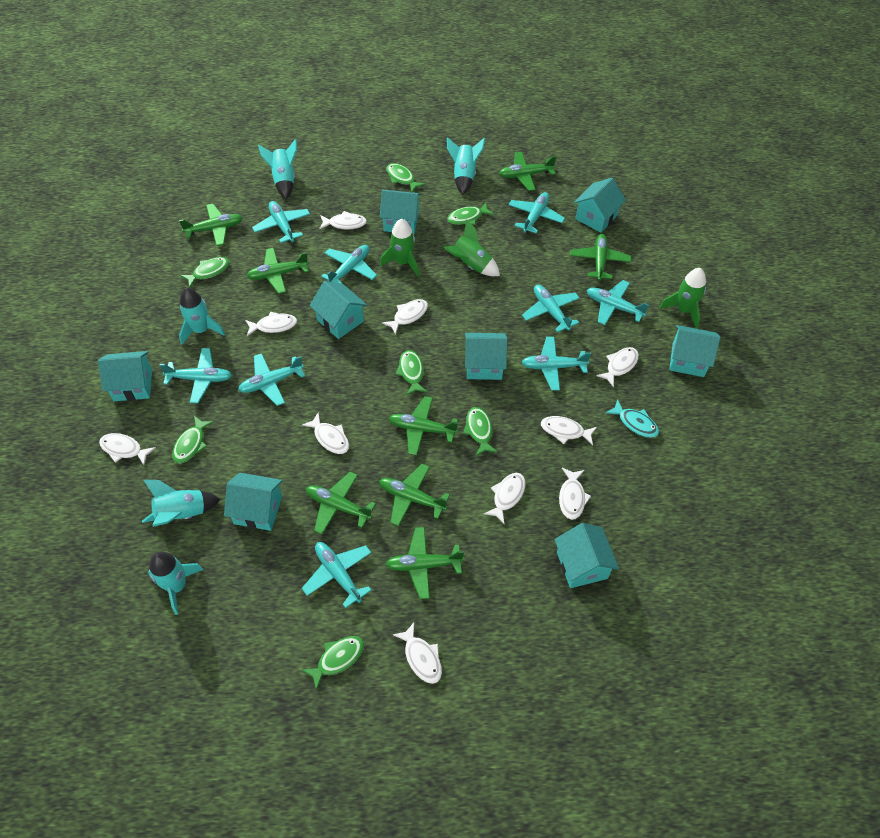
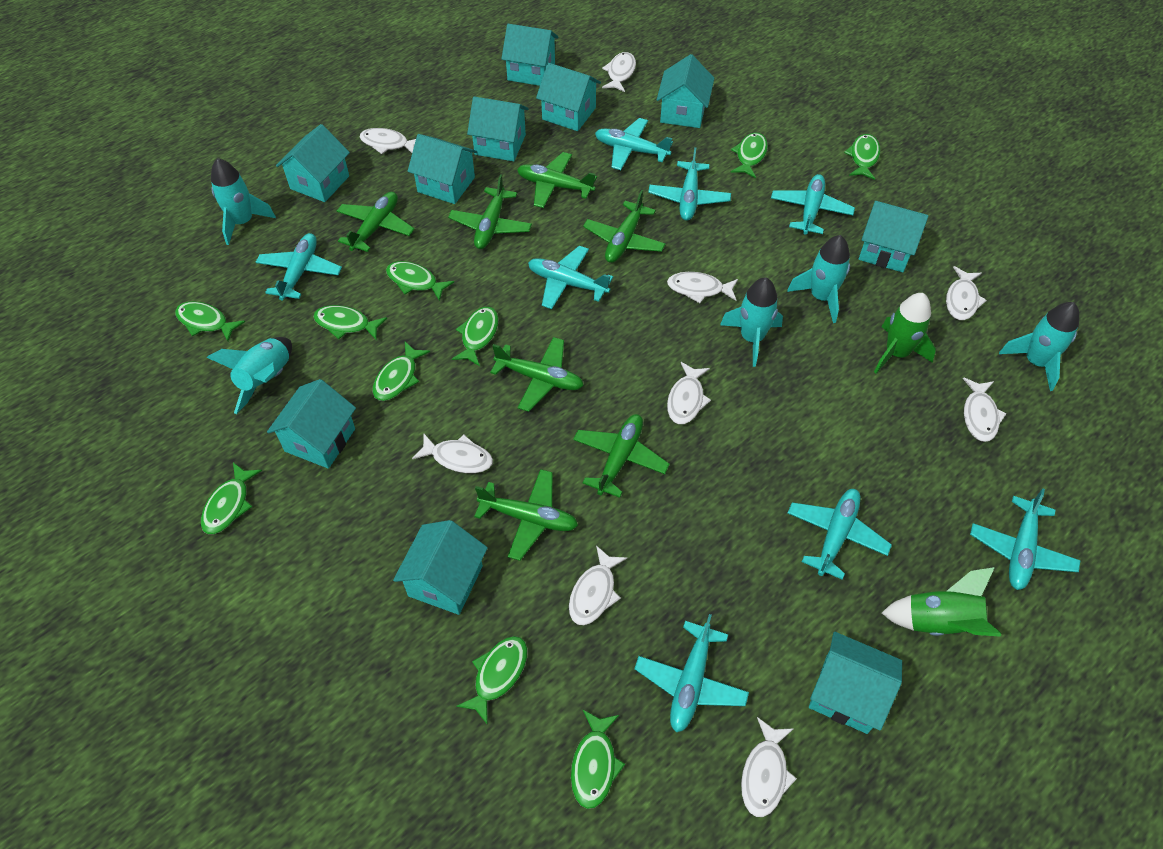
green fish: [172,415,214,463] [180,257,229,288] [301,636,364,690] [386,163,425,192] [395,350,427,395] [447,203,494,225] [463,407,497,456] = 7 -> [175,301,245,341] [201,462,262,534] [314,305,387,340] [373,342,430,401] [386,261,454,301] [452,307,498,366] [456,636,527,725] [571,710,625,809] [731,133,768,178] [844,134,880,180] = 10
green plane: [179,204,243,246] [247,248,309,294] [306,472,376,534] [379,464,450,526] [386,527,464,599] [389,396,458,455] [499,152,556,191] [570,234,631,281] = 8 -> [337,192,415,252] [448,174,532,249] [474,469,578,561] [490,337,584,412] [517,152,597,208] [573,414,670,498] [583,190,666,263] = 7
green rocket: [380,219,419,276] [444,219,500,276] [660,268,706,328] = 3 -> [874,293,936,373] [882,567,1001,637] = 2
turquoise fish: [605,399,659,438] = 1 -> none = 0
turquoise house: [98,351,152,401] [224,473,282,531] [309,281,367,339] [380,190,421,234] [465,333,507,380] [554,523,619,588] [574,178,626,233] [669,325,721,377] = 8 -> [267,379,356,469] [276,124,350,202] [393,520,488,615] [408,134,477,204] [467,97,529,161] [502,24,558,86] [536,63,601,131] [657,54,714,128] [809,632,902,734] [859,201,928,273] = 10
turquoise plane: [159,348,232,403] [238,353,305,406] [252,201,310,243] [302,542,371,608] [321,245,377,283] [508,192,565,233] [521,337,591,390] [522,285,580,332] [587,280,649,325] = 9 -> [256,233,342,301] [528,246,613,309] [595,118,673,170] [634,614,749,732] [648,147,731,221] [771,174,855,235] [788,489,892,580] [970,488,1081,590] = 8
white fish: [99,433,156,465] [245,311,297,336] [302,412,349,454] [319,211,367,230] [382,299,428,335] [392,622,442,684] [484,473,526,524] [541,416,597,445] [559,468,591,520] [596,347,639,387] = 10 -> [360,128,416,154] [412,434,493,473] [569,546,627,625] [602,52,636,92] [667,272,738,303] [667,362,711,424] [741,717,797,817] [946,266,987,320] [963,377,1007,442] = 9

